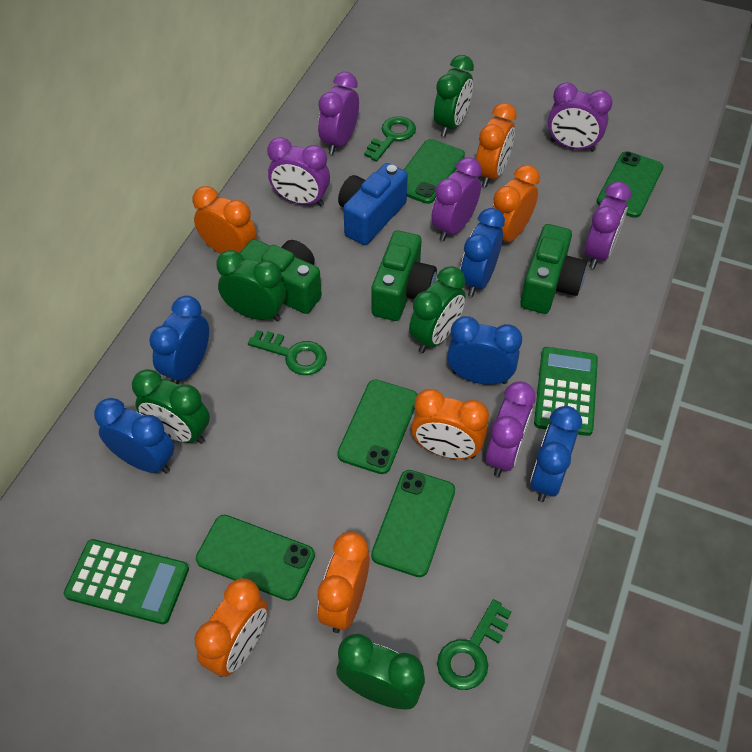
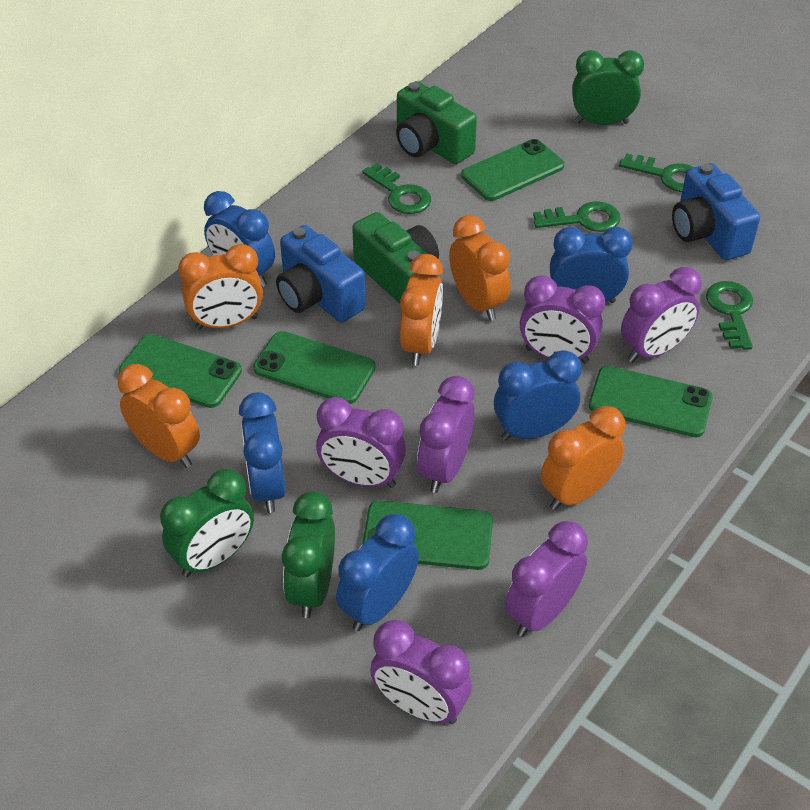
blue camera: [338,163,408,245] = 1 -> [276,225,366,323] [672,163,760,260] = 2
green calculator: [64,539,189,624] [534,347,598,436] = 2 -> none = 0
green camera: [240,239,322,314] [371,230,437,321] [520,224,587,314] = 3 -> [352,212,439,304] [396,81,477,164] = 2
green clock: [132,369,210,444] [216,250,286,321] [337,634,425,709] [409,266,465,353] [434,55,474,137] = 5 -> [160,469,254,577] [282,491,335,618] [572,50,644,125] = 3
green key: [248,330,327,375] [364,116,416,162] [437,599,512,690] = 3 -> [362,163,431,214] [533,201,621,232] [619,153,695,192] [706,281,753,350] = 4
orange clock: [192,186,257,254] [194,578,268,677] [317,532,370,633] [411,389,489,459] [476,103,517,187] [492,165,540,243] = 6 -> [118,364,200,468] [178,244,263,330] [400,254,443,365] [449,215,511,321] [541,406,625,510] = 5

